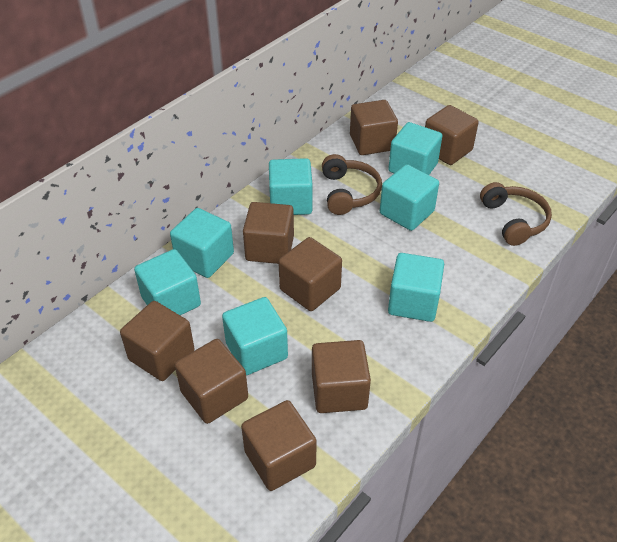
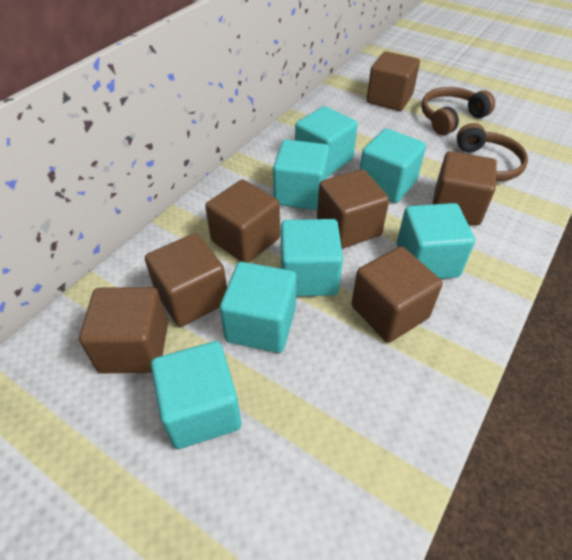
brown cube: [120,301,195,381] [175,339,248,424] [241,400,317,491] [243,202,294,264] [278,237,342,311] [312,340,371,413] [350,100,398,155] [425,105,479,165] = 8 -> [79,287,168,373] [145,233,227,327] [205,179,280,263] [317,169,389,249] [351,246,443,343] [367,51,420,111] [432,151,497,226] = 7

